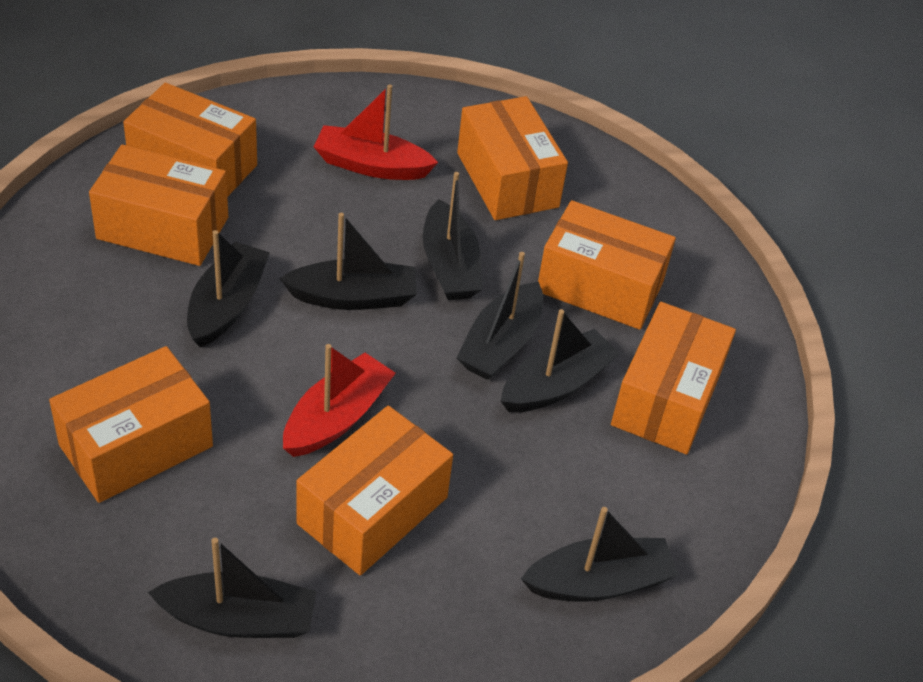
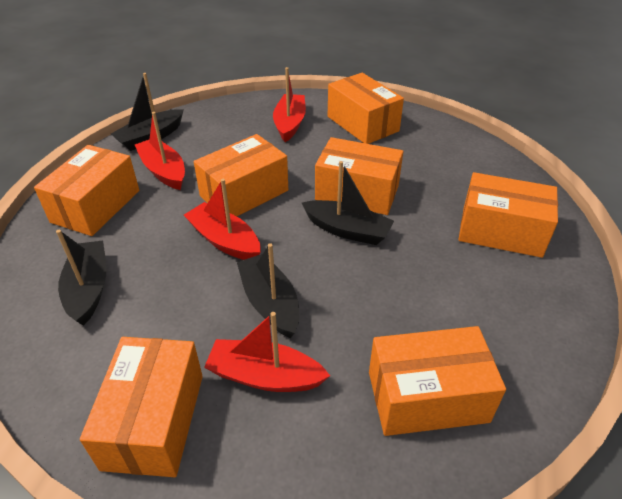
black boat: [148,538,317,638] [187,230,270,348] [279,213,417,310] [423,172,482,300] [457,252,543,380] [501,309,620,412] [521,507,679,602] = 7 -> [56,230,107,326] [111,73,184,151] [237,243,299,338] [302,161,394,245] = 4
red boat: [283,344,396,457] [314,84,438,180] = 2 -> [135,112,185,190] [184,179,261,260] [204,312,330,392] [273,67,306,142] = 4

